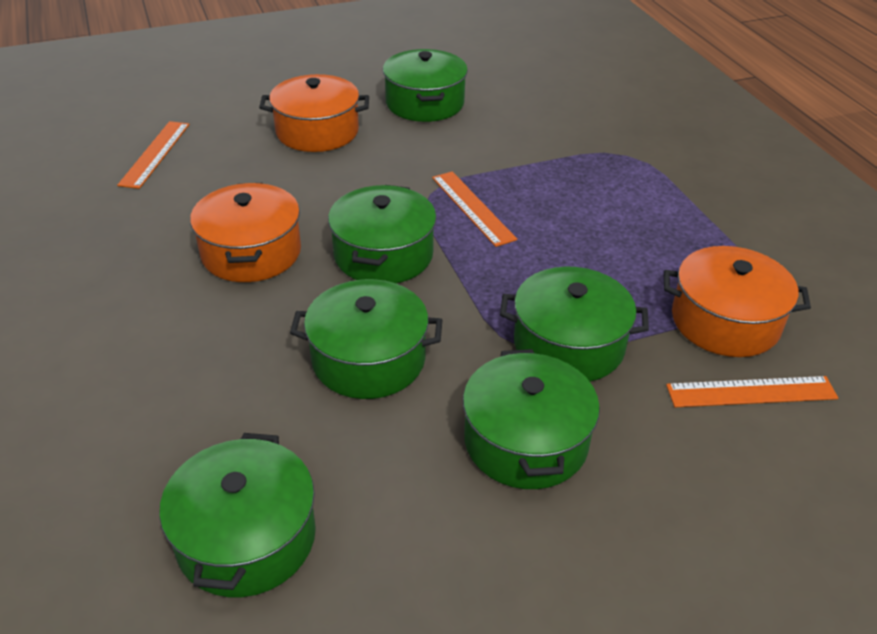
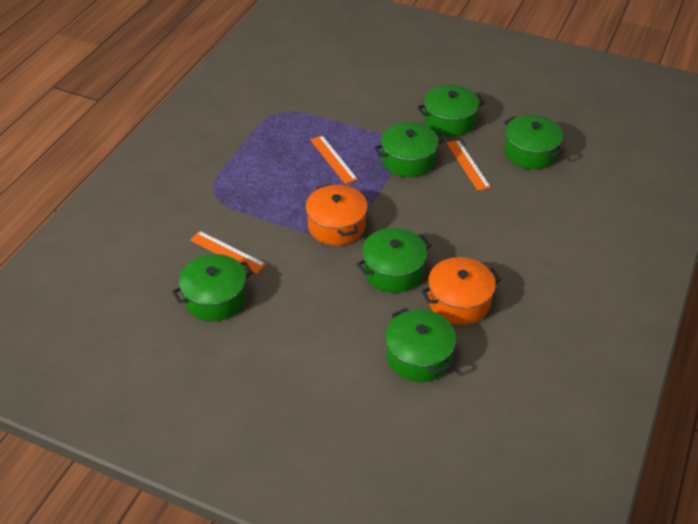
orange pot: [190,183,301,282] [259,74,369,152] [664,246,811,357] = 3 -> [306,183,368,246] [421,257,501,325] = 2

